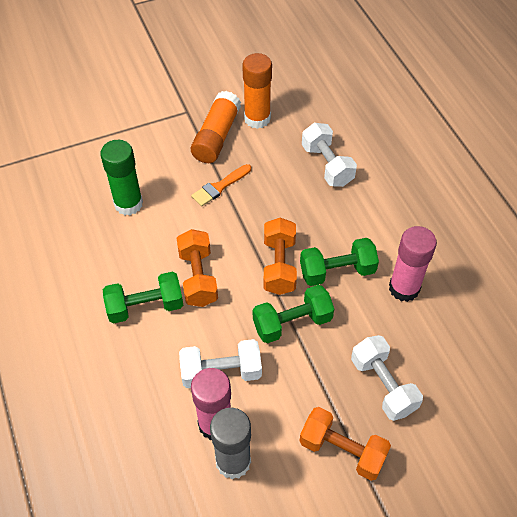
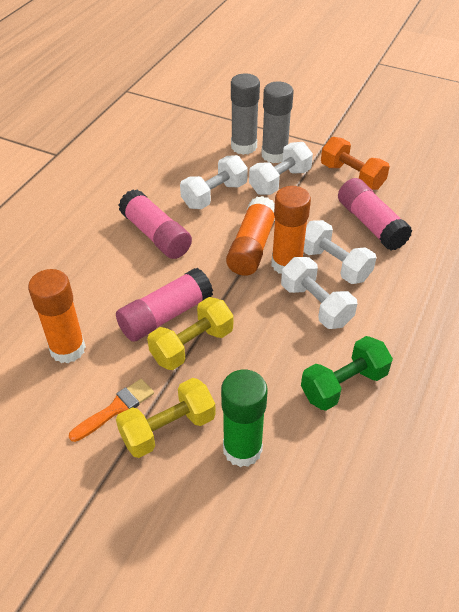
green dumbbell: [103,272,183,324] [253,285,334,343] [300,238,379,286] = 3 -> [301,336,393,411] = 1
grey glue stick: [210,408,251,479] = 1 -> [231,73,260,155] [261,81,293,163] = 2
orange dumbbell: [177,229,218,307] [264,218,297,295] [299,407,391,481] = 3 -> [321,137,390,190] = 1
orange glue stick: [191,91,241,163] [242,53,272,129] = 2 -> [28,269,86,363] [226,196,275,276] [271,186,311,274] = 3
pink glue stick: [191,368,231,440] [389,226,437,302] = 2 -> [116,268,213,342] [119,189,192,259] [338,178,412,251] = 3
white dumbbell: [179,339,262,388] [302,123,357,187] [351,335,423,421] = 3 -> [180,155,248,209] [249,142,313,195] [281,257,357,329] [303,220,376,284] = 4
yellow dumbbell: none = 0 -> [116,378,216,458] [147,297,233,370] = 2

